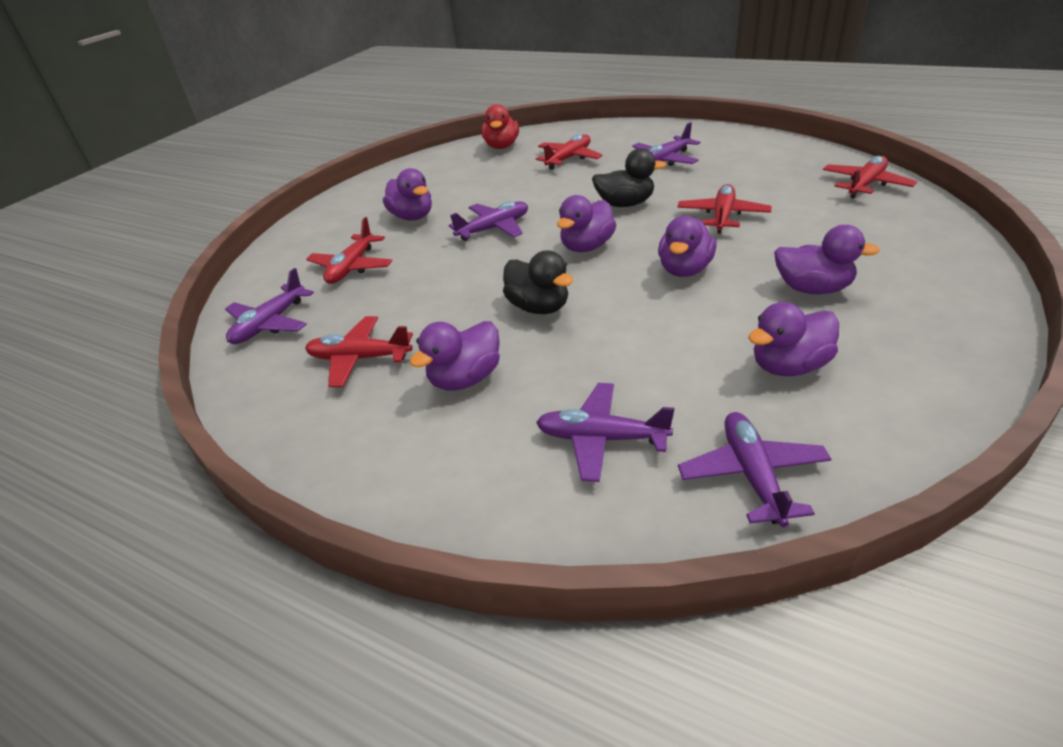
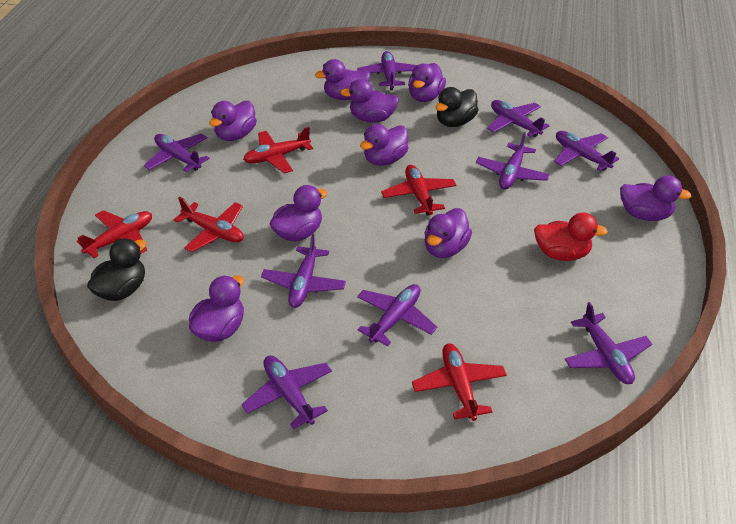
purple duck: [383,168,432,221] [410,321,500,391] [557,195,616,252] [658,216,717,277] [748,302,839,376] [774,225,880,294] = 6 -> [189,275,244,342] [209,100,257,141] [270,185,327,242] [315,59,370,100] [340,79,399,123] [360,124,409,166] [408,63,446,102] [424,208,472,258] [620,175,691,221] = 9
purple plane: [225,268,314,344] [449,201,528,241] [536,383,674,482] [632,122,700,166] [678,412,831,527] = 5 -> [144,133,210,172] [241,355,332,429] [261,234,346,308] [357,51,417,90] [357,284,437,346] [476,132,550,190] [487,100,549,137] [554,131,619,171] [565,302,652,384] = 9

